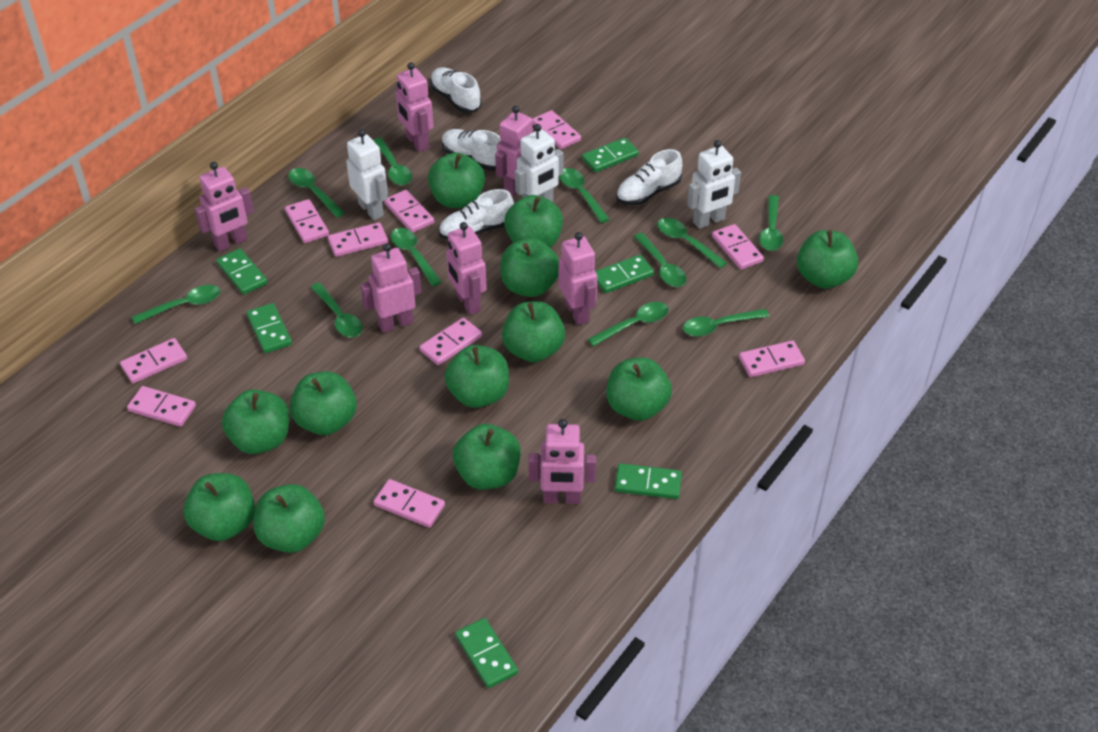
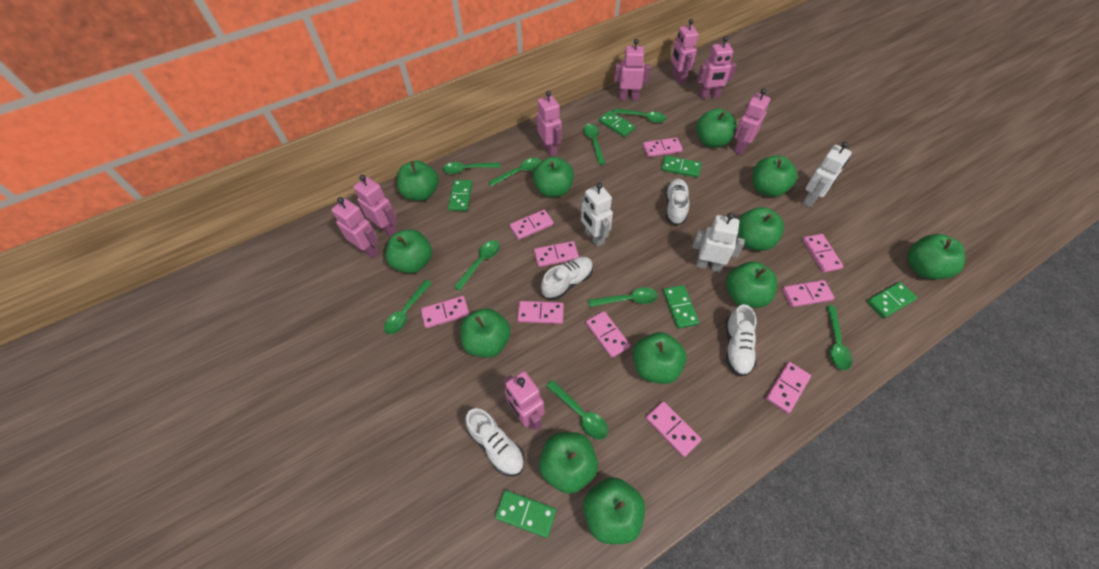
green spoon: [132,285,220,324] [289,168,345,218] [311,283,363,337] [373,138,412,185] [391,228,441,286] [559,168,610,223] [588,302,669,347] [634,233,687,287] [657,218,727,268] [683,309,769,337] [759,195,783,251] = 11 -> [384,280,432,334] [443,162,501,174] [454,240,500,291] [489,158,541,187] [546,380,608,440] [583,124,605,165] [588,287,658,307] [613,109,667,123] [827,305,852,370] = 9
pink robot: [195,162,254,252] [360,243,421,333] [396,62,434,152] [446,222,487,315] [495,106,533,196] [528,419,596,504] [559,232,598,325] = 7 -> [331,197,379,258] [353,175,397,237] [504,371,545,431] [537,91,562,156] [614,39,651,101] [671,19,699,84] [697,36,737,99] [734,89,771,155] = 8

